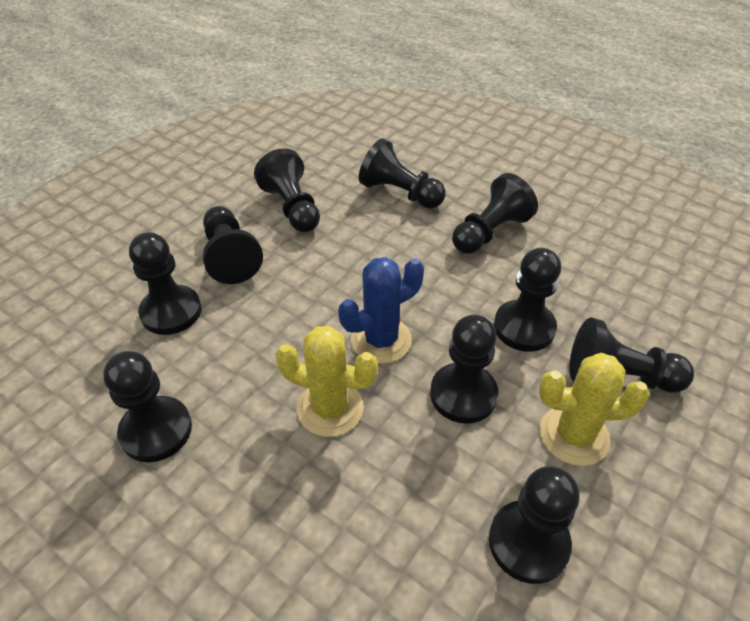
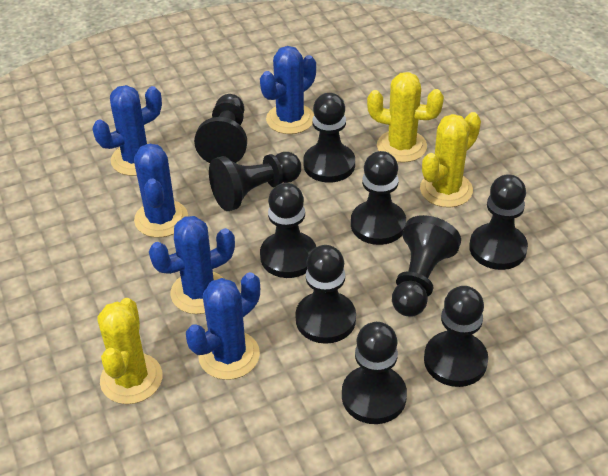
blue cactus: [338,257,424,364] = 1 -> [93,85,162,176] [134,143,188,238] [149,216,235,314] [186,272,260,380] [260,46,316,134] = 5
yellow cactus: [275,326,378,437] [539,353,650,466] = 2 -> [97,298,162,404] [367,72,444,163] [420,112,481,208] = 3

